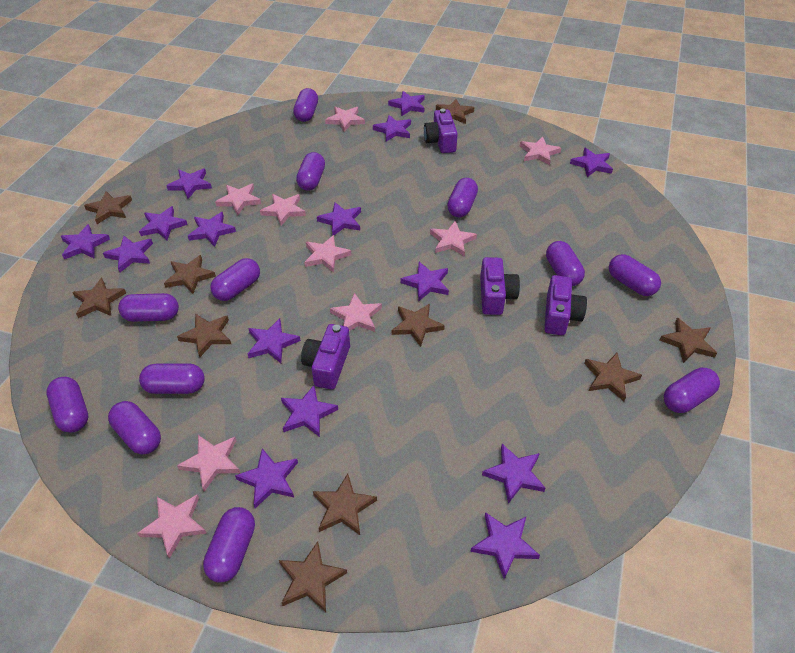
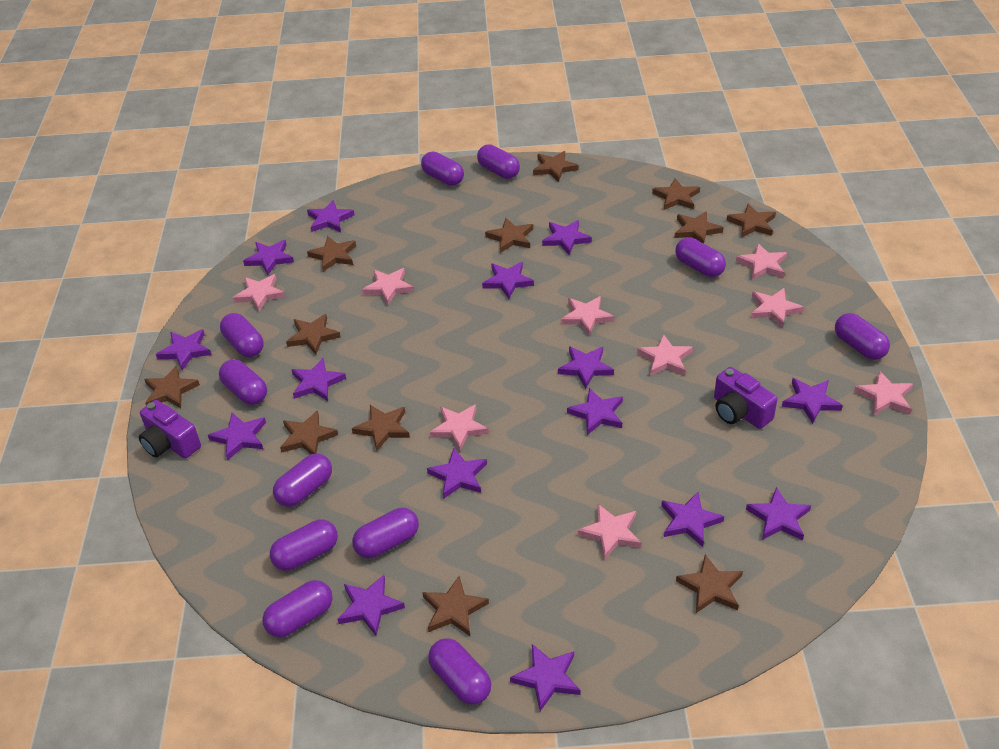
brown star: [72,278,126,318] [84,191,132,224] [164,255,216,294] [177,314,231,357] [279,541,347,612] [313,474,377,535] [392,304,445,347] [436,99,474,124] [584,353,642,401] [660,317,717,363] = 10 -> [144,366,200,408] [280,410,338,454] [286,314,341,355] [307,236,356,272] [352,405,410,451] [422,576,489,636] [485,218,533,253] [533,151,579,182] [652,178,700,210] [674,211,724,243] [676,554,743,613] [726,203,776,238] = 12
purple camera: [301,324,350,389] [424,108,458,153] [480,257,520,315] [544,275,587,335] = 4 -> [139,400,201,459] [714,367,778,429] = 2
purple capsule: [46,377,88,433] [108,401,161,454] [118,293,179,322] [139,363,205,394] [203,507,255,583] [210,258,260,301] [293,88,318,122] [296,152,325,191] [447,178,478,217] [546,241,585,286] [609,254,661,296] [664,368,720,413] = 12 -> [219,359,267,405] [220,313,264,357] [262,580,333,638] [270,520,338,571] [273,453,332,507] [352,508,419,558] [421,152,464,186] [428,638,491,705] [477,144,520,179] [675,238,726,277] [835,313,890,360] = 11

